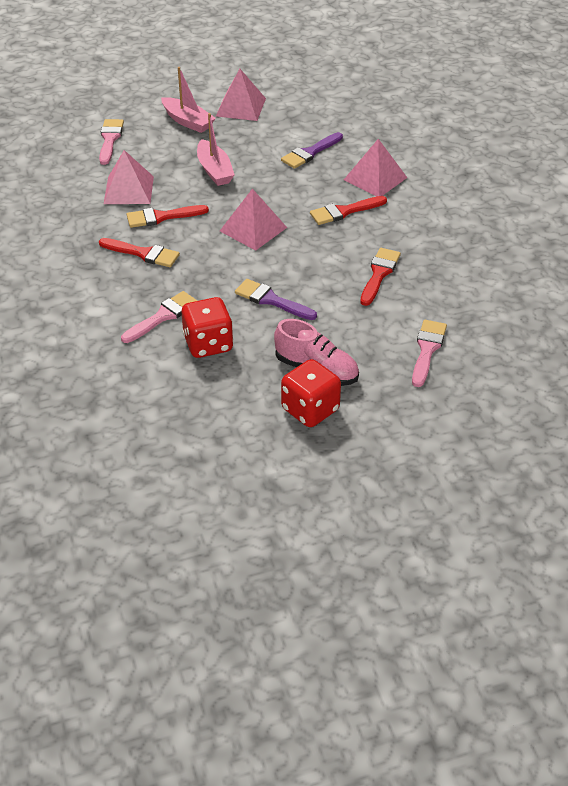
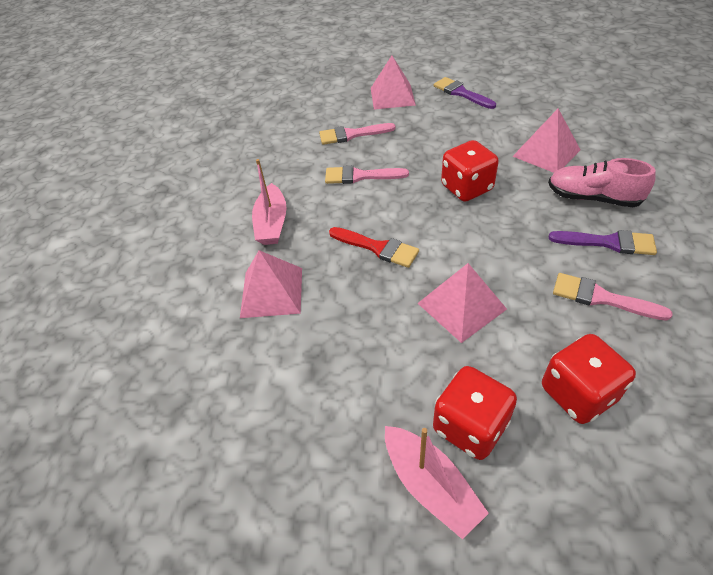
red brush: [99,238,180,267] [127,205,209,228] [310,196,387,225] [360,248,401,306] = 4 -> [329,227,419,268] = 1
red dice: [182,297,234,358] [281,359,341,427] = 2 -> [433,366,517,460] [441,140,499,202] [542,334,636,424] = 3

